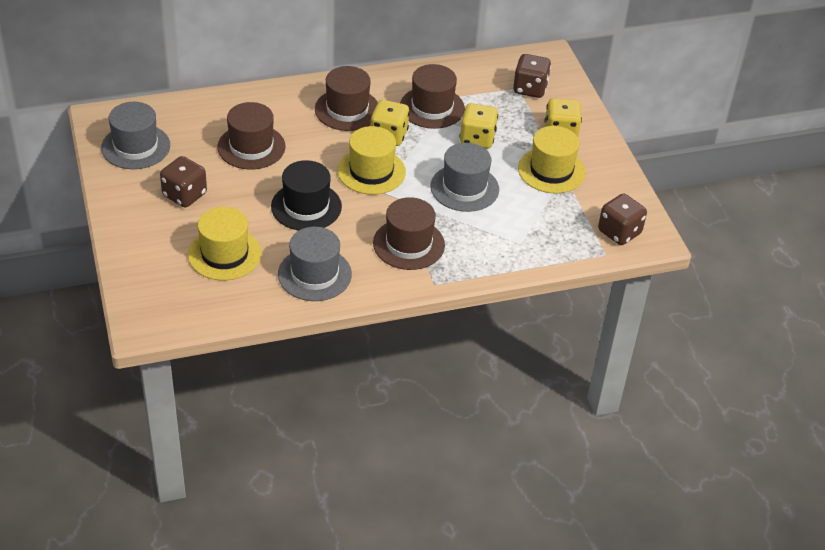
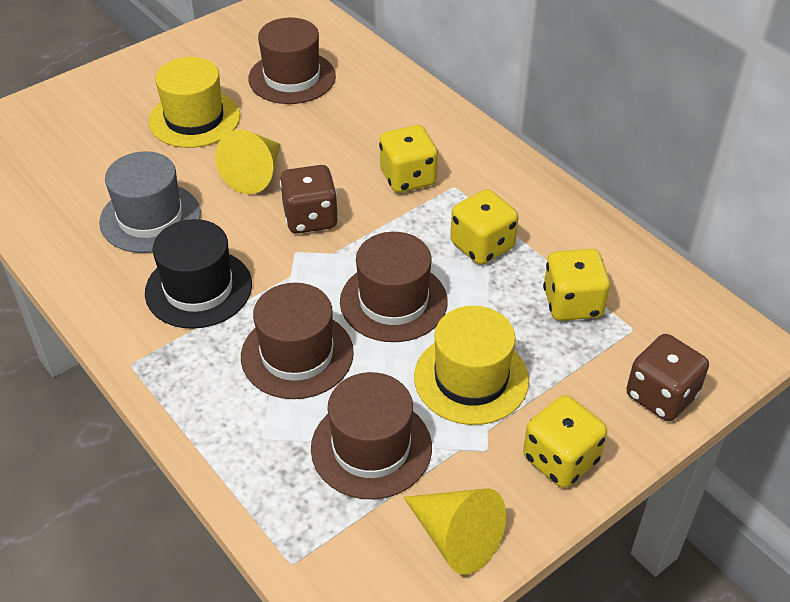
brown dice: [160,156,207,207] [513,54,551,98] [598,194,647,245] = 3 -> [280,165,338,234] [626,334,709,421] = 2
grey hat: [101,102,170,169] [278,227,352,301] [430,143,499,212] = 3 -> [99,151,201,253] = 1
yellow cone: none = 0 -> [215,130,281,194] [404,488,506,575] = 2
yellow dice: [370,100,410,146] [459,103,498,149] [544,98,582,137] = 3 -> [379,125,438,193] [450,189,519,265] [523,395,607,488] [543,249,610,321] = 4
yellow hat: [188,207,262,280] [337,126,406,195] [518,126,586,194] = 3 -> [149,57,240,148] [414,306,529,425] = 2

